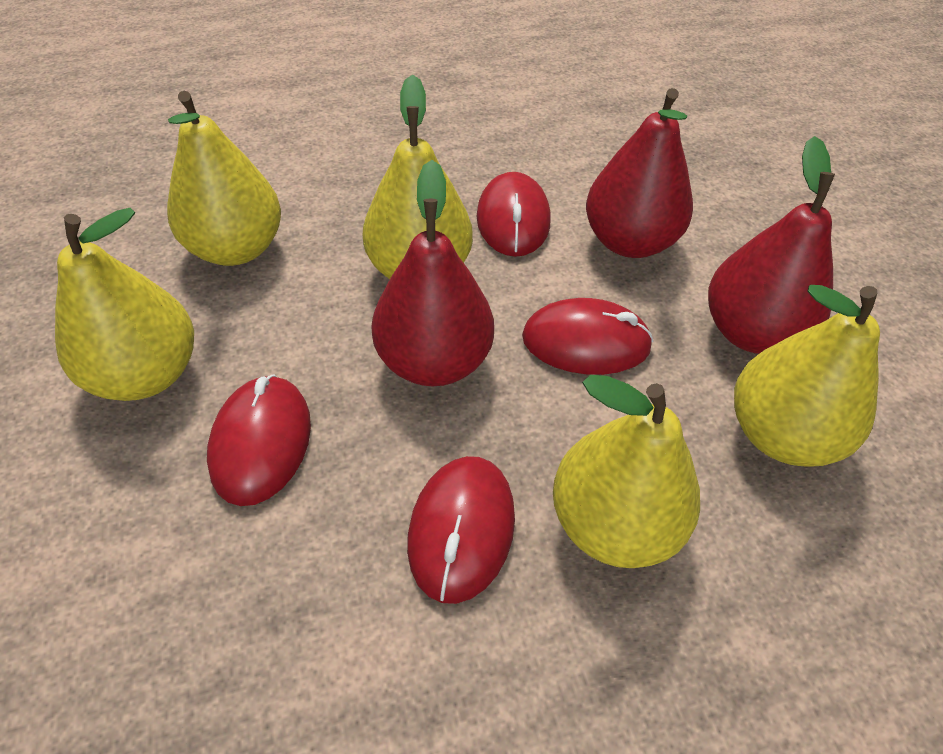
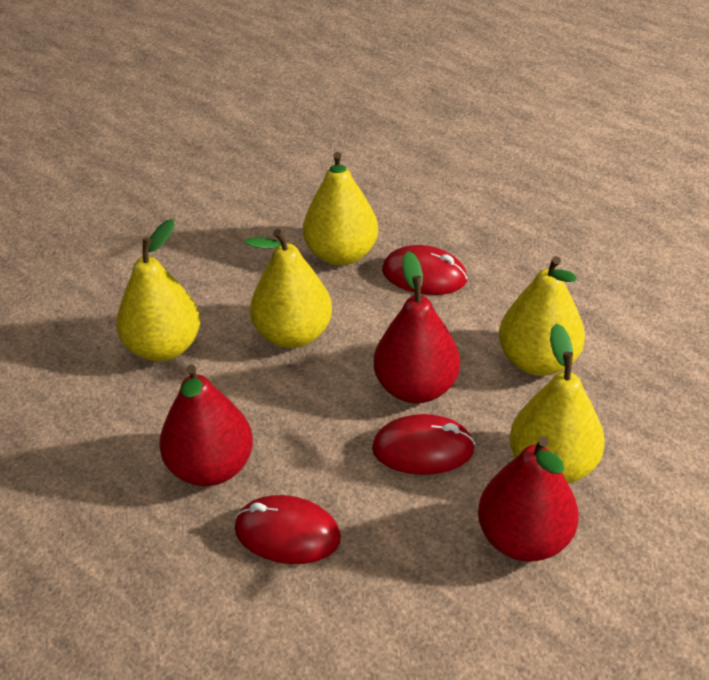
red mouse: [207,375,311,506] [407,456,515,604] [477,172,551,257] [522,298,653,375] = 4 -> [234,495,341,564] [372,414,475,475] [382,245,468,295] = 3

